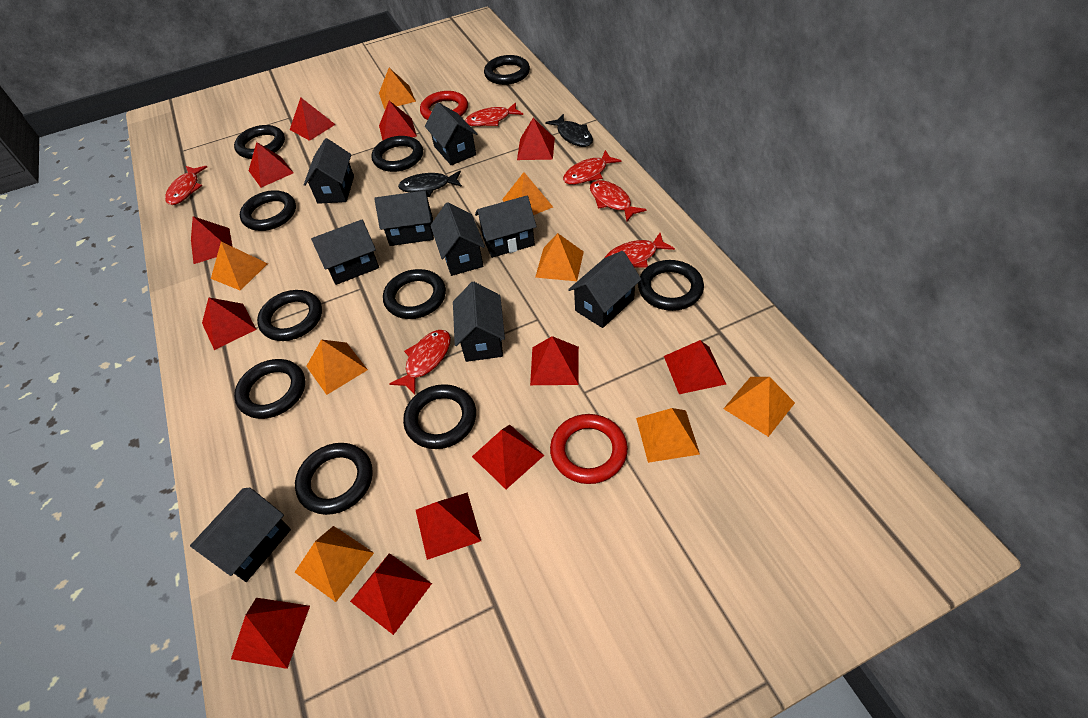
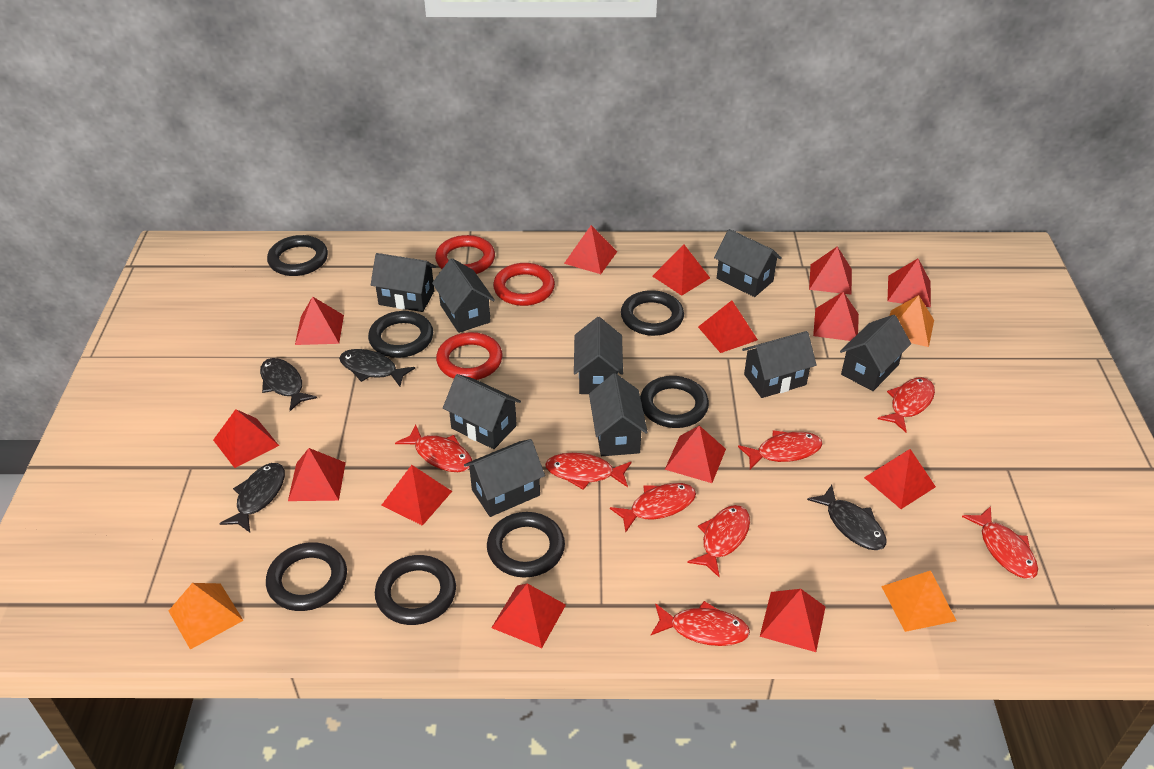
black fish: [398,170,462,195] [545,114,593,147] = 2 -> [219,463,285,532] [260,358,317,411] [339,349,415,387] [807,485,886,550] = 4
black ring: [234,125,285,159] [234,359,305,419] [240,190,296,231] [257,290,322,341] [295,443,373,515] [371,136,423,172] [383,269,446,319] [403,384,476,449] [484,55,530,85] [638,260,704,311] = 10 -> [266,542,347,611] [267,235,328,276] [368,311,433,358] [375,555,456,625] [487,512,565,578] [621,290,684,336] [640,376,709,428] = 7
orange pyramid: [211,242,268,291] [295,526,374,602] [306,339,368,395] [379,68,416,109] [502,172,553,215] [535,233,584,281] [636,408,700,463] [724,377,795,437] = 8 -> [169,583,244,650] [881,571,957,632] [890,295,934,347] = 3
red fish: [165,166,207,205] [389,330,451,395] [465,102,523,126] [563,150,621,185] [590,180,647,221] [605,233,675,267] = 6 -> [395,424,472,472] [545,453,632,490] [610,483,696,532] [651,601,750,646] [687,505,750,577] [738,430,823,469] [878,377,935,432] [962,506,1038,579] = 8
red pyramid: [191,216,232,264] [202,297,257,350] [231,598,310,669] [249,142,294,188] [290,98,336,141] [350,553,432,635] [379,101,417,140] [416,492,481,560] [472,425,544,489] [517,118,555,160] [530,336,579,385] [664,340,726,394] = 12 -> [213,409,279,468] [288,448,346,501] [295,296,344,345] [381,465,452,526] [492,583,566,648] [564,225,617,274] [652,245,710,296] [665,425,726,483] [698,300,758,353] [760,589,825,652] [809,246,852,295] [813,291,859,341] [864,449,936,509] [888,259,931,307] = 14
red ring: [420,91,468,120] [550,414,628,484] = 2 -> [435,235,495,274] [436,332,503,380] [493,263,555,306] = 3

